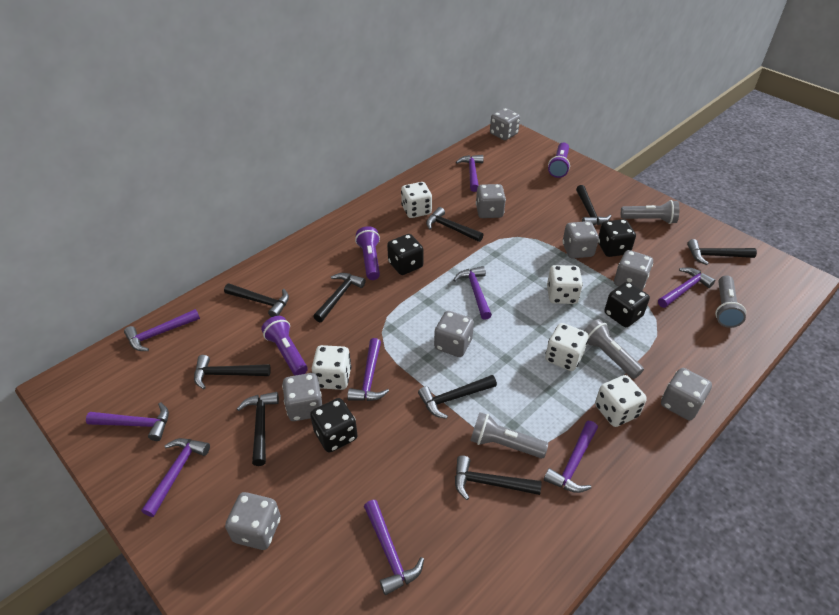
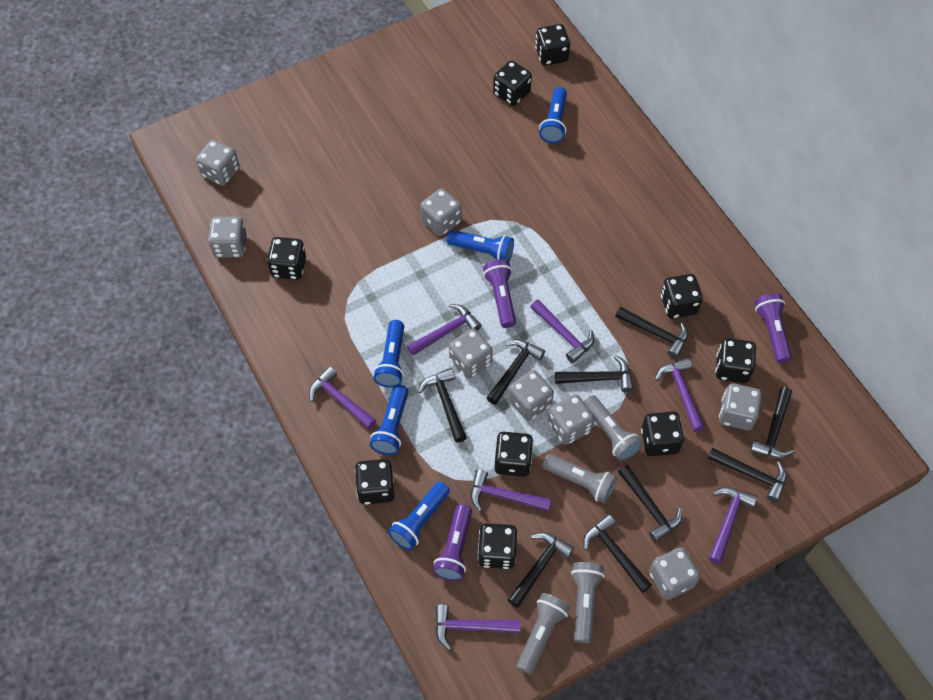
black dice: [310,398,358,453] [387,234,423,275] [598,219,636,257] [604,282,650,327] = 4 -> [267,237,306,280] [355,459,394,505] [478,523,518,569] [493,61,532,106] [494,432,533,477] [535,24,570,66] [641,411,684,456] [661,274,703,319] [715,338,756,383] = 9
blue flashlight: none = 0 -> [370,385,409,455] [373,320,404,388] [388,481,450,551] [447,230,514,261] [539,87,567,143] = 5
purple hammer: [86,402,169,441] [124,309,200,351] [141,438,210,517] [347,338,389,401] [364,500,424,595] [453,266,492,320] [456,155,484,192] [544,421,598,493] [658,268,715,308] = 9 -> [309,366,377,429] [407,304,482,356] [435,604,520,650] [471,469,551,512] [530,299,594,363] [655,358,705,432] [709,487,757,564] = 7
white dice: [312,345,351,390] [401,182,432,218] [545,323,589,371] [547,265,583,304] [595,375,647,427] = 5 -> none = 0

